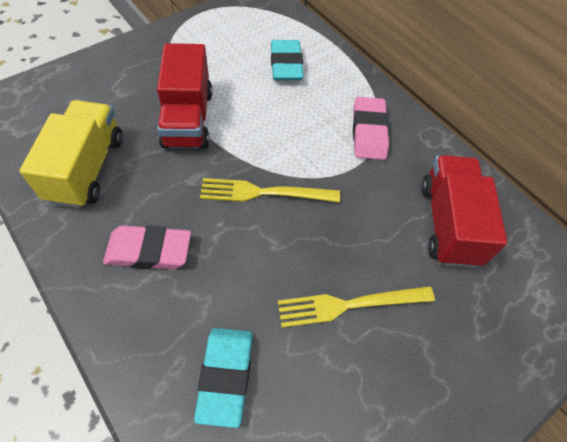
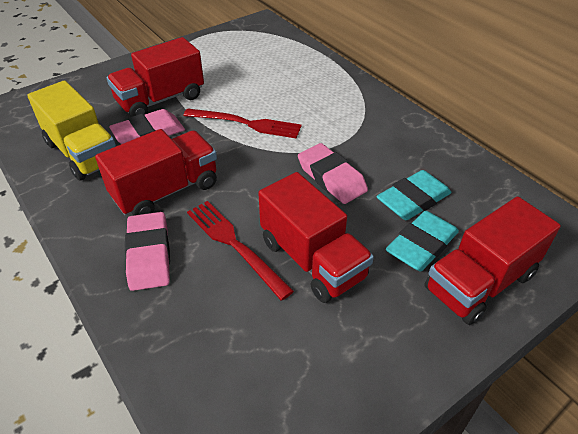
pink eraser: [103,225,191,269] [353,97,389,160] = 2 -> [109,109,185,144] [125,212,170,291] [298,143,368,204] = 3
red fork: none = 0 -> [183,108,302,139] [187,201,294,300] = 2
red truck: [157,43,212,149] [421,155,507,268] = 2 -> [95,129,217,215] [107,37,204,117] [258,172,374,303] [424,197,561,325] = 4
yellow fork: [200,178,340,202] [278,286,435,328] = 2 -> none = 0

